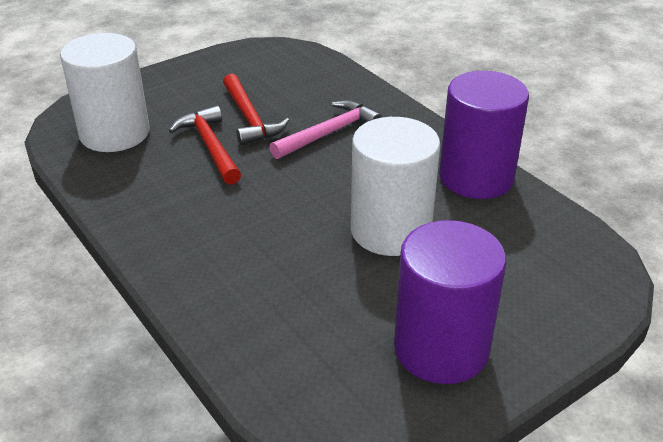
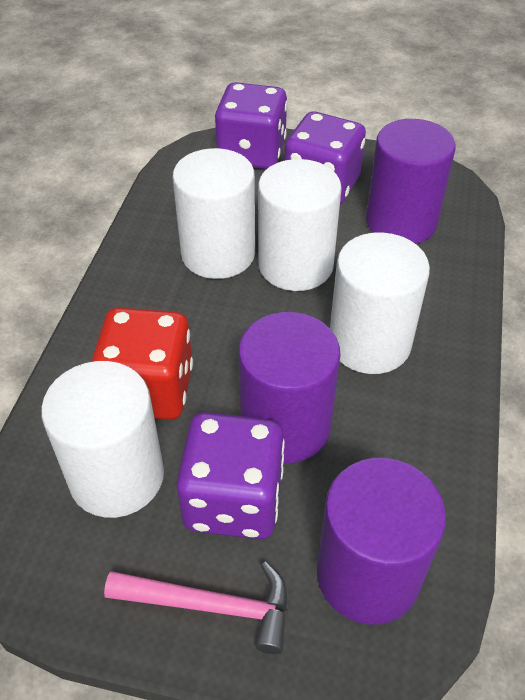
purple cylinder: [394,220,506,384] [439,71,529,199] = 2 -> [238,312,340,463] [317,458,446,625] [366,119,456,244] = 3
purple dice: none = 0 -> [176,412,285,539] [215,82,287,169] [284,112,366,205] = 3
red dice: none = 0 -> [91,307,193,420] = 1
red hammer: [169,105,241,185] [223,74,289,146] = 2 -> none = 0
white cylinder: [60,33,150,152] [351,117,440,256] = 2 -> [41,361,164,518] [172,148,255,279] [258,159,342,291] [330,232,430,374] = 4

